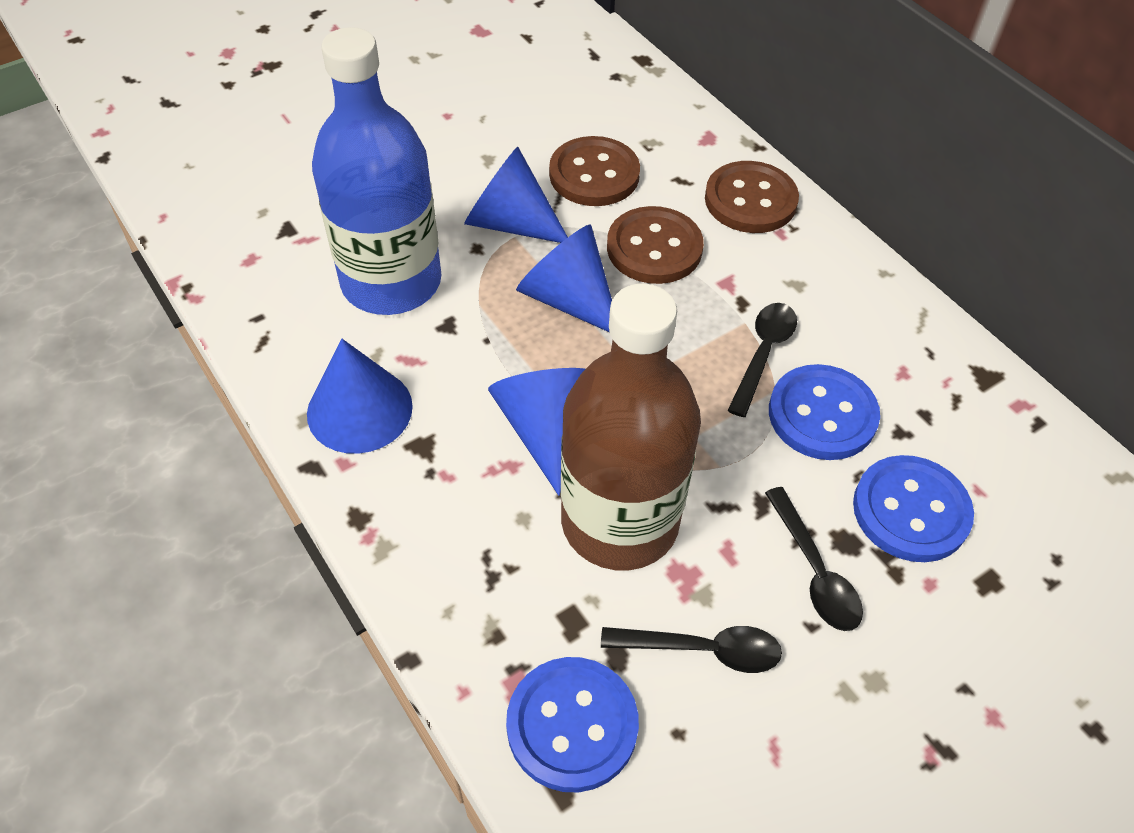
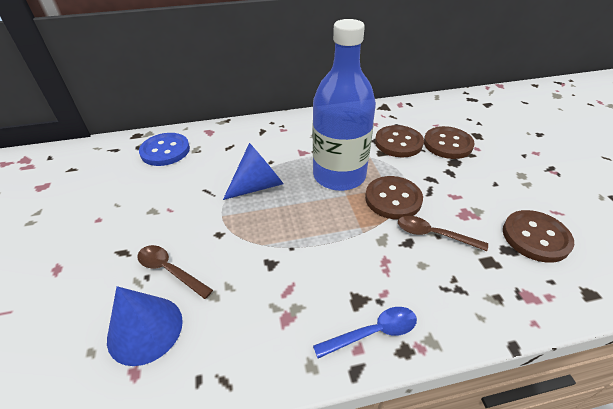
black spoon: [601,626,782,673] [727,303,797,417] [765,487,863,631] = 3 -> none = 0
blue button: [506,657,639,792] [769,364,880,460] [853,455,974,562] = 3 -> [139,133,190,166] = 1
blue cone: [307,339,413,454] [464,147,568,243] [488,368,585,496] [516,224,612,332] = 4 -> [107,286,183,366] [223,143,283,200] = 2
blue spoon: none = 0 -> [313,307,417,358] = 1
brown bottle: [561,283,701,570] = 1 -> none = 0
brown button: [549,136,640,206] [607,206,704,284] [705,161,799,233] = 3 -> [365,176,423,219] [375,125,424,157] [424,126,475,159] [503,210,574,263] = 4
brown spoon: none = 0 -> [137,245,213,299] [398,216,488,251] = 2

